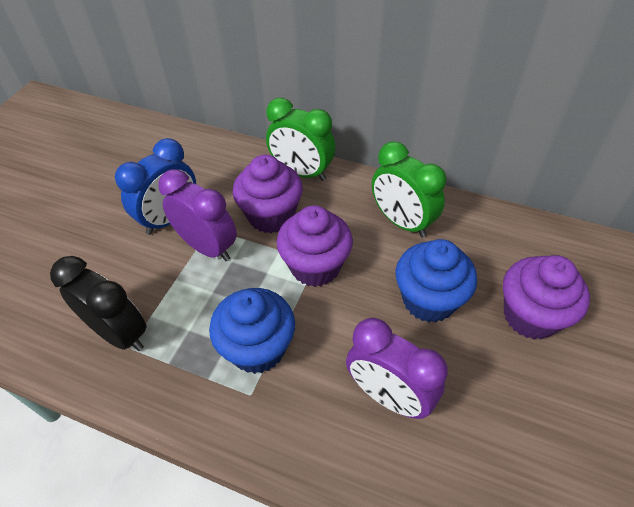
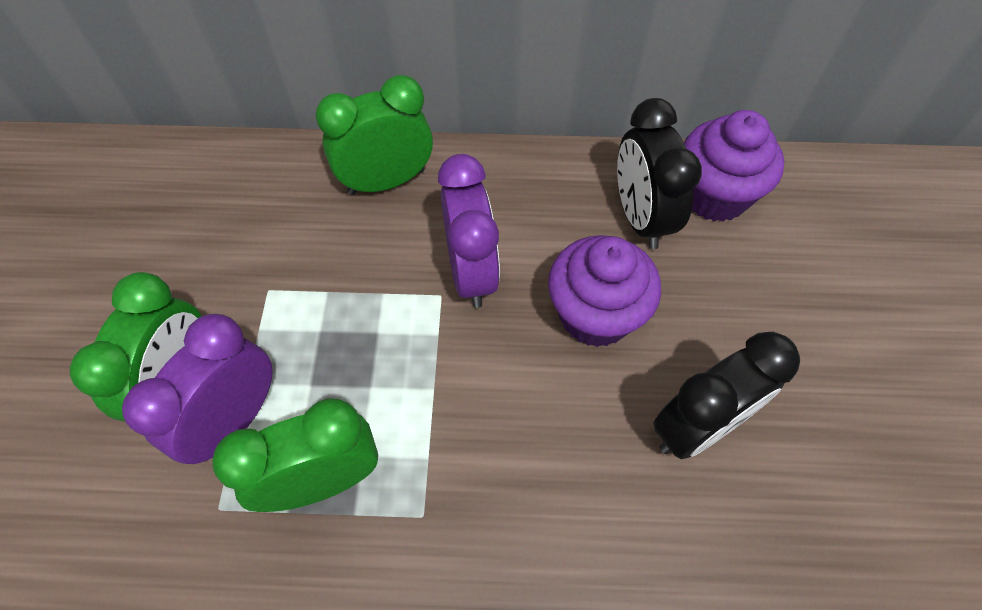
black clock: [50,256,147,351] = 1 -> [617,98,702,249] [653,332,800,459] = 2
blue clock: [115,138,196,235] = 1 -> none = 0
blue cupcake: [209,288,295,374] [396,239,477,322] = 2 -> none = 0
green clock: [266,98,335,181] [372,141,446,237] = 2 -> [70,272,201,422] [212,398,378,512] [316,75,433,195] = 3
purple cupcake: [233,155,303,233] [276,205,353,287] [503,255,590,339] = 3 -> [548,235,661,347] [684,110,784,222] = 2

